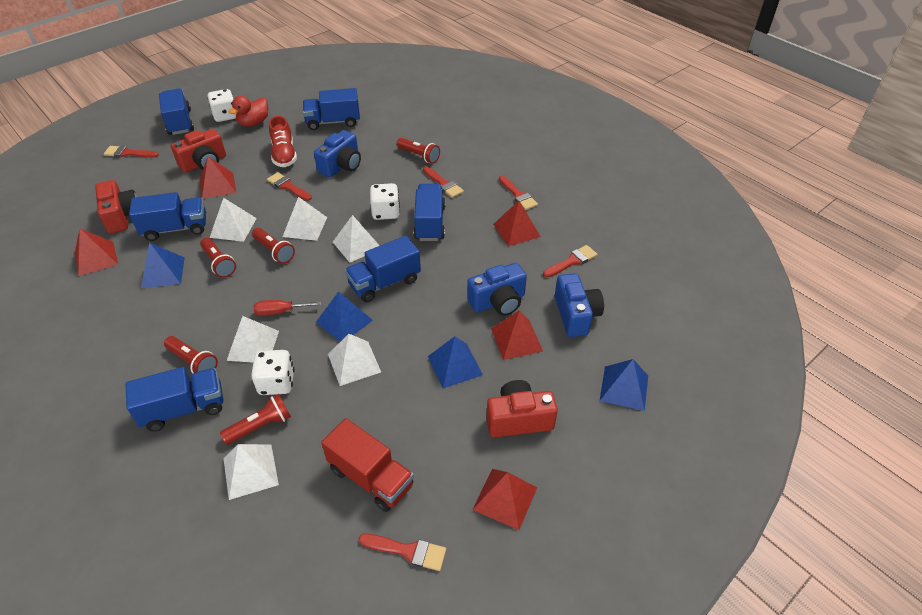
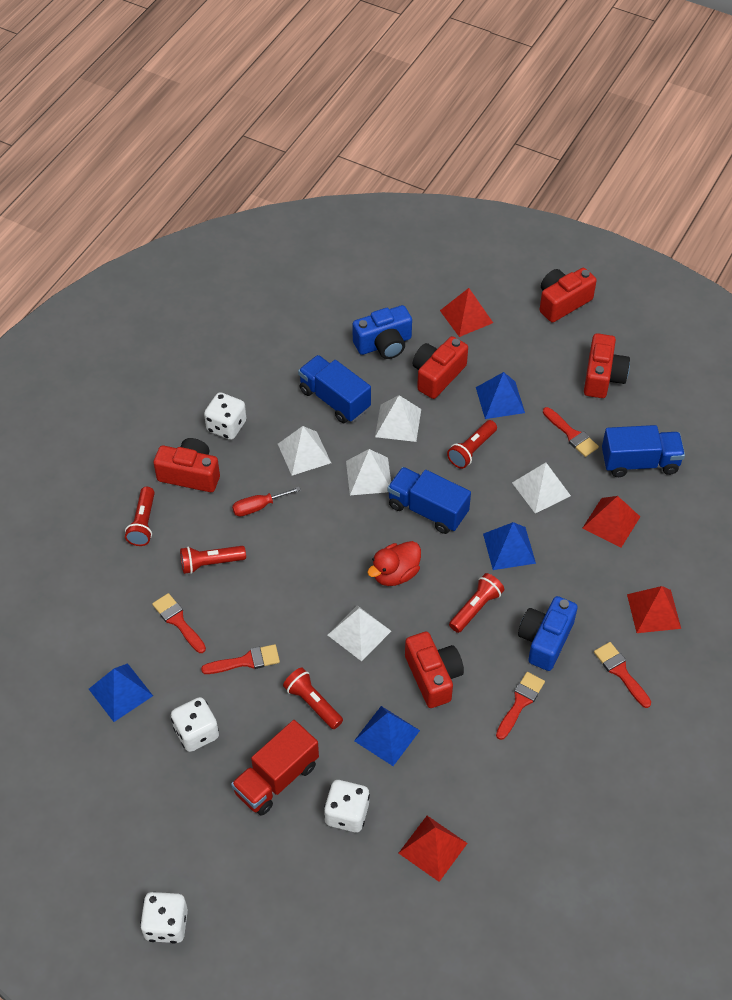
blue camera: [314,130,361,177] [467,263,527,316] [555,273,604,337] = 3 -> [352,305,412,359] [518,596,578,671] = 2
blue truck: [125,367,223,432] [129,192,206,241] [159,88,194,135] [303,88,360,130] [345,236,421,302] [413,184,445,241] = 6 -> [298,355,371,423] [387,467,471,534] [602,425,685,477] = 3
red brush: [104,146,159,158] [267,172,312,201] [359,534,446,571] [423,166,464,198] [499,176,538,210] [543,245,597,278] = 6 -> [152,593,206,653] [201,644,280,674] [496,672,545,740] [543,407,599,457] [594,642,651,708] = 5
red camera: [95,180,137,233] [171,129,226,172] [486,380,558,437] = 3 -> [154,438,220,492] [405,632,464,708] [413,336,468,399] [539,268,597,322] [584,333,630,398] = 5
red pyramid: [75,229,118,276] [200,156,236,199] [472,469,537,530] [491,310,543,360] [493,201,541,246] = 5 -> [399,816,468,882] [440,288,493,337] [582,496,640,547] [627,586,681,633] = 4
red shoe: [269,116,297,167] = 1 -> none = 0
white dice: [207,89,236,122] [251,350,295,395] [370,183,400,220] = 3 -> [140,892,188,944] [171,697,219,752] [204,392,246,440] [324,780,370,832] = 4
white pyramid: [209,198,257,242] [223,444,279,500] [226,316,279,362] [283,197,327,241] [328,334,381,386] [333,215,380,263] = 6 -> [278,426,331,475] [328,605,391,661] [346,449,391,495] [375,395,421,442] [512,463,571,513] = 5

